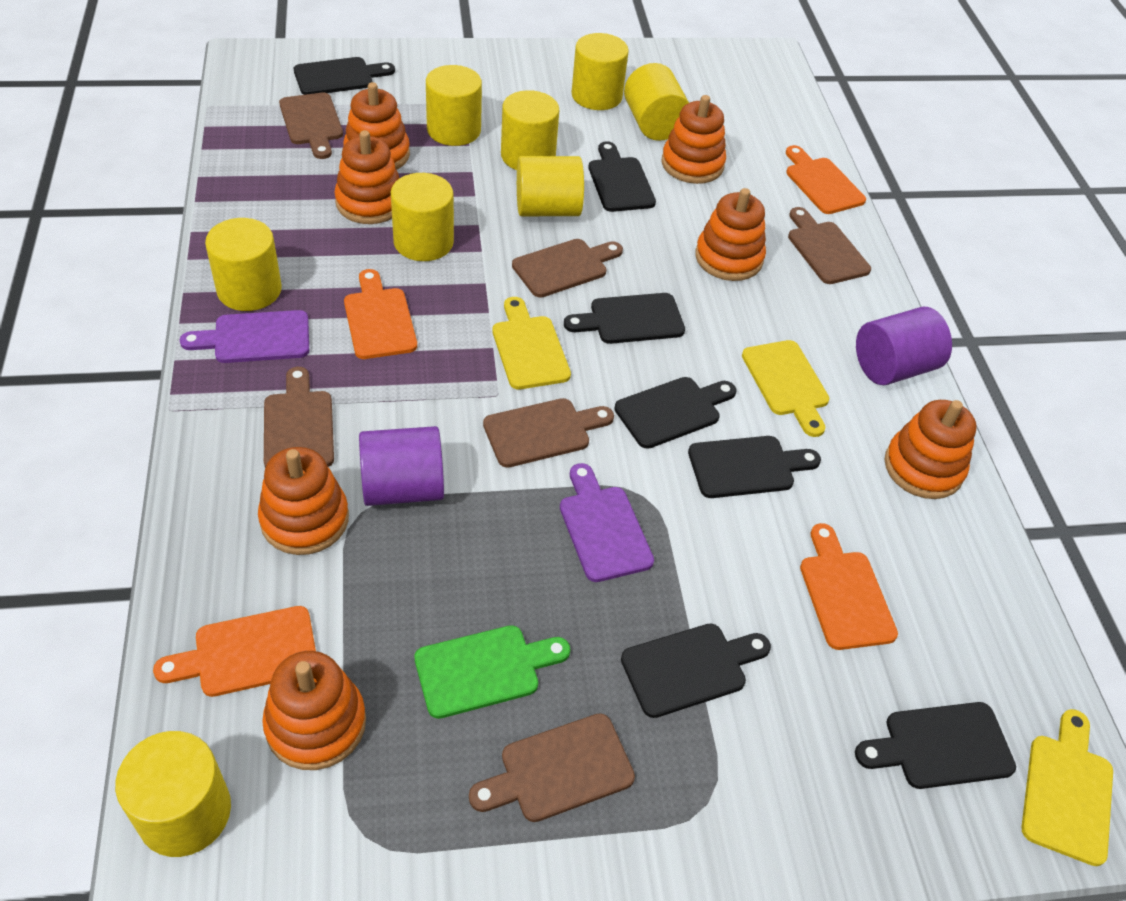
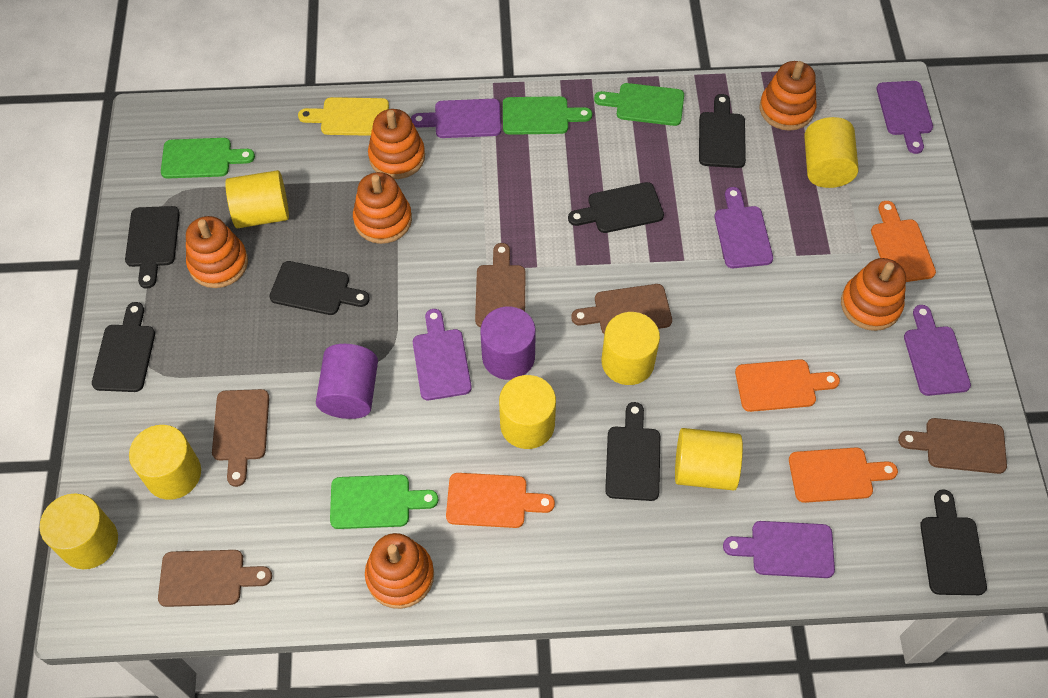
brown cutting board: [264,367,334,468] [279,93,343,159] [469,713,635,822] [483,398,614,468] [512,239,623,298] [788,207,871,284] = 6 -> [158,550,272,607] [212,389,269,487] [475,243,526,327] [571,284,672,334] [898,418,1007,474] = 5
green cutting board: [414,625,570,719] = 1 -> [161,138,255,178] [330,475,438,529] [503,96,592,135] [594,83,684,126] = 4
orange stacking toy: [258,447,349,555] [262,651,366,770] [334,130,399,224] [343,82,410,170] [661,95,726,184] [695,188,766,281] [884,400,976,499] = 7 -> [186,216,248,288] [353,172,412,244] [365,533,434,609] [368,109,425,179] [759,61,816,131] [841,258,906,331] = 6
purple cutting board: [180,310,309,363] [560,463,654,582] = 2 -> [411,99,501,138] [413,309,472,400] [715,187,773,268] [723,521,835,578] [877,81,933,154] [904,305,971,396] = 6
yellow cutting board: [492,297,571,389] [742,340,829,437] [1022,709,1113,866] = 3 -> [298,97,389,136] = 1
yellow cylinder: [115,731,231,857] [205,218,282,311] [391,173,454,261] [426,65,482,146] [501,90,559,170] [517,156,584,216] [571,33,629,110] [624,63,689,141] = 8 -> [39,494,118,569] [129,425,201,500] [225,170,289,228] [499,375,556,449] [602,312,660,385] [675,428,743,491] [804,117,859,188] = 7

